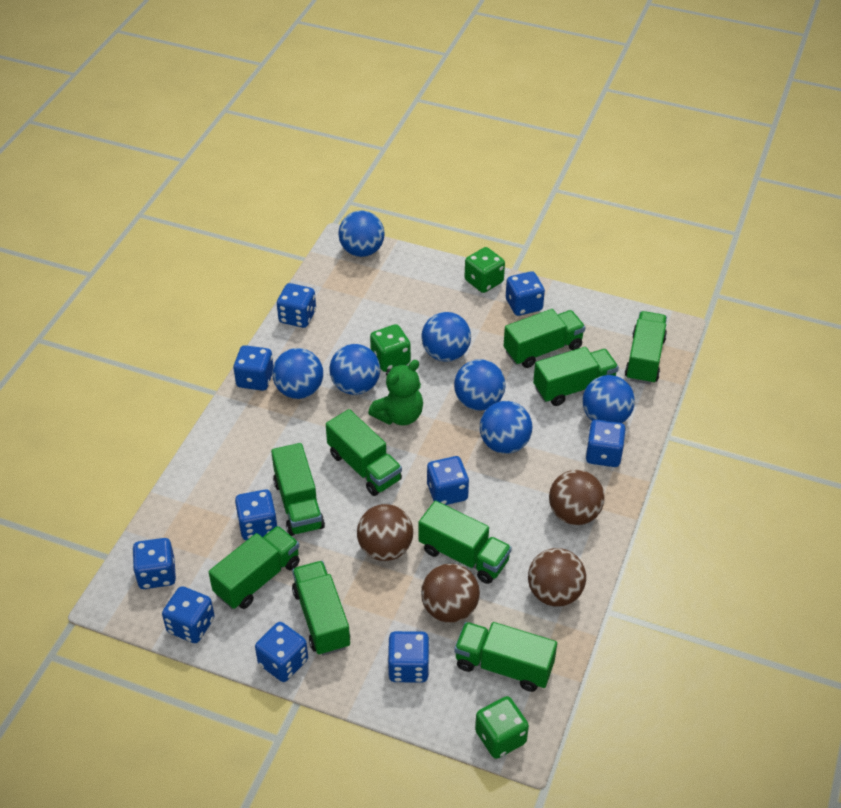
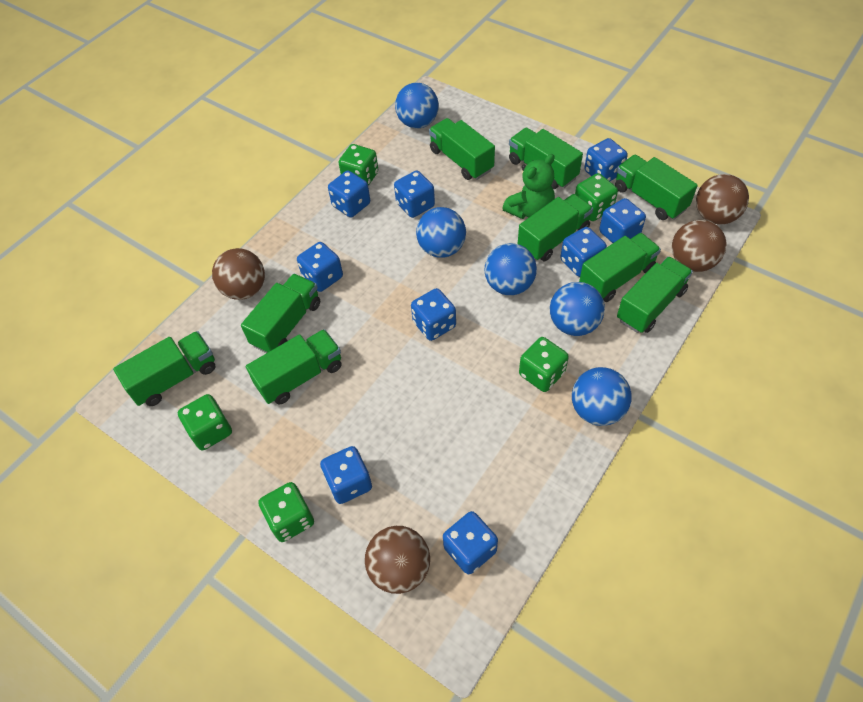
blue ball: [272,348,323,399] [329,344,380,395] [338,210,384,257] [421,312,471,362] [454,359,506,411] [480,401,532,454] [582,375,635,423] = 7 -> [395,83,439,128] [416,207,466,258] [484,243,537,295] [550,282,605,336] [572,367,632,426] = 5
blue dice: [132,538,176,589] [162,586,215,643] [233,345,273,391] [235,490,278,540] [255,622,308,682] [277,283,316,328] [387,631,430,683] [427,456,469,505] [506,271,545,316] [586,419,626,467] = 10 -> [297,242,343,292] [320,446,372,504] [328,170,370,217] [394,171,435,218] [411,288,456,341] [443,511,498,575] [560,227,607,277] [584,138,628,181] [599,198,646,243] = 9
green dice: [370,324,411,372] [465,247,505,293] [475,696,529,759] = 3 -> [178,394,232,450] [258,482,314,542] [338,144,378,186] [519,337,569,392] [575,173,618,221] = 5

